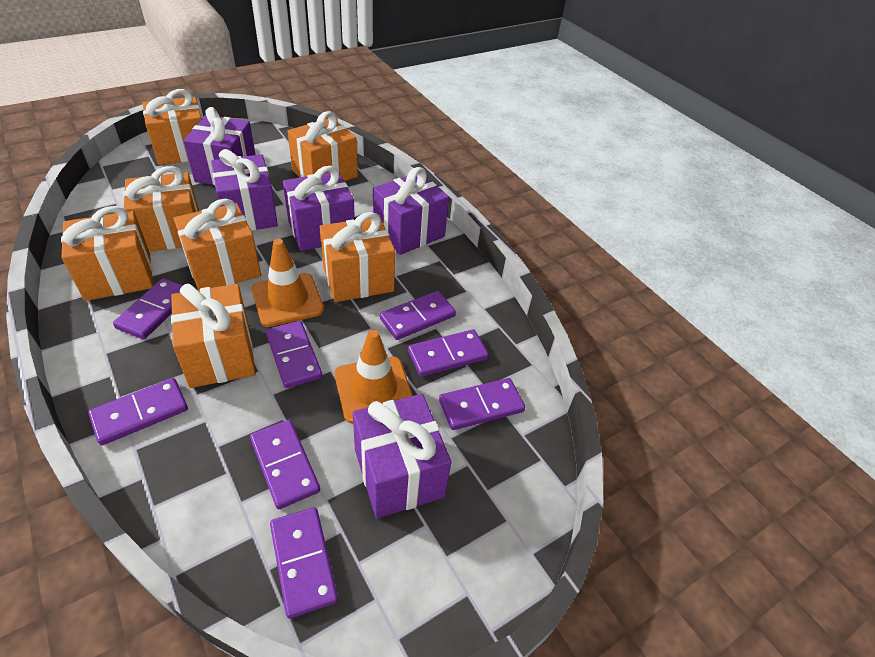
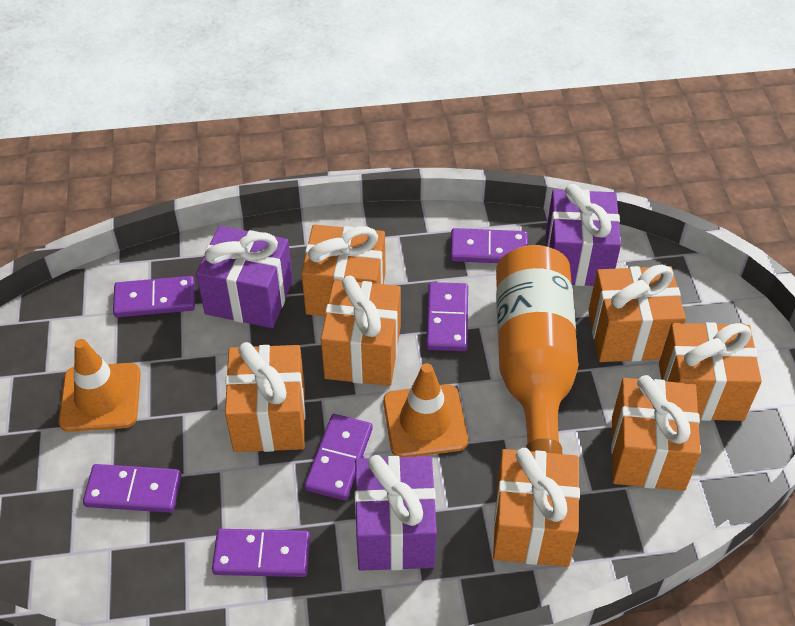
orange bottle: none = 0 -> [496,245,579,454] = 1
purple domino: [88,378,188,445] [113,278,183,339] [250,420,320,509] [266,321,322,388] [270,508,338,618] [380,291,456,340] [408,329,489,377] [439,378,525,430] = 8 -> [83,464,182,513] [113,276,195,317] [212,529,310,577] [304,414,372,500] [426,282,468,351] [450,228,528,263] = 6
purple gift: [183,107,256,185] [211,149,278,231] [283,166,355,251] [353,394,451,518] [373,167,449,255] = 5 -> [196,226,293,328] [355,455,437,571] [546,184,621,286] = 3

